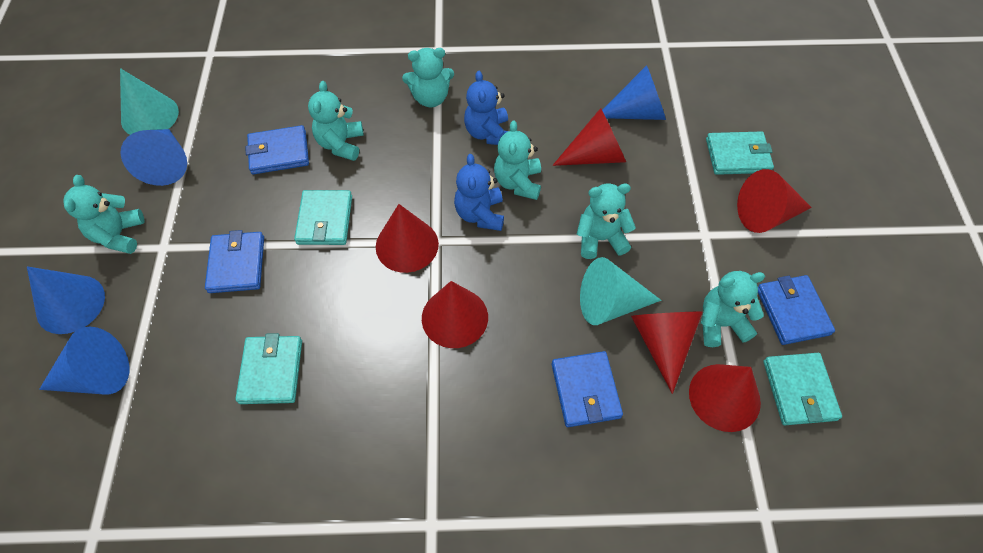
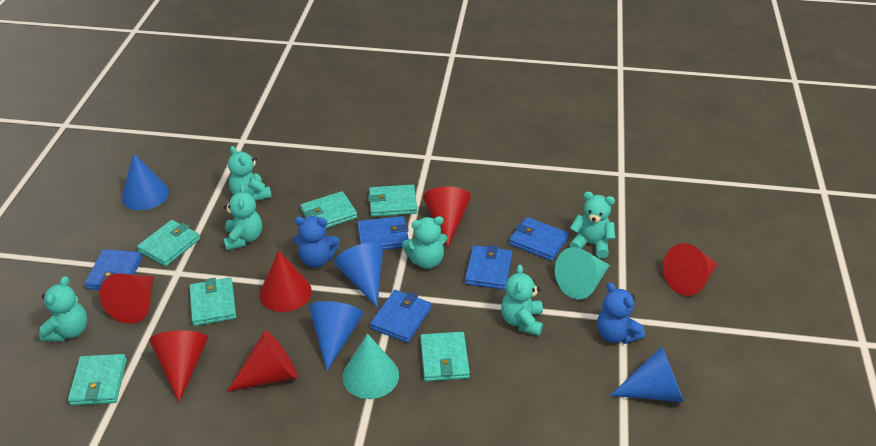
blue wallet: [205,230,264,293] [245,125,309,174] [552,351,623,427] [758,275,835,345] = 4 -> [85,249,142,290] [357,216,409,250] [370,290,431,343] [465,245,512,290] [509,217,569,261] = 5
turquoise wallet: [236,333,302,404] [294,190,352,245] [706,131,774,175] [763,353,842,425] = 4 -> [68,354,127,405] [137,220,200,266] [190,278,236,326] [300,191,357,228] [368,185,417,217] [420,332,470,381] = 6

